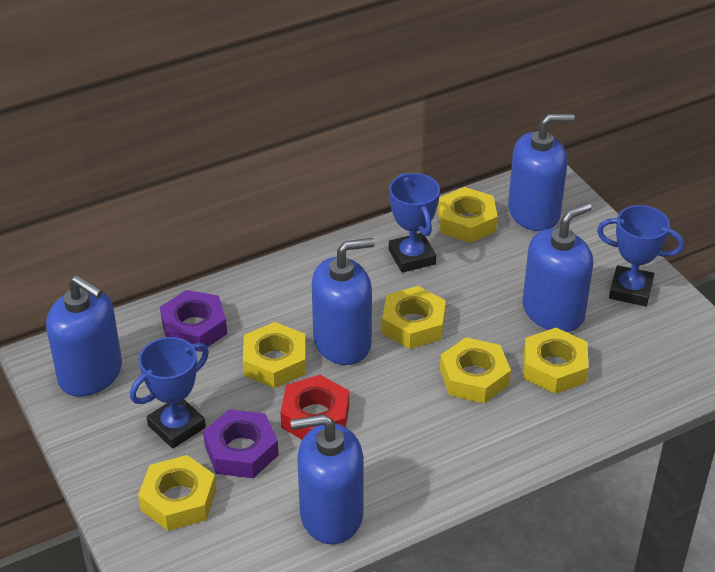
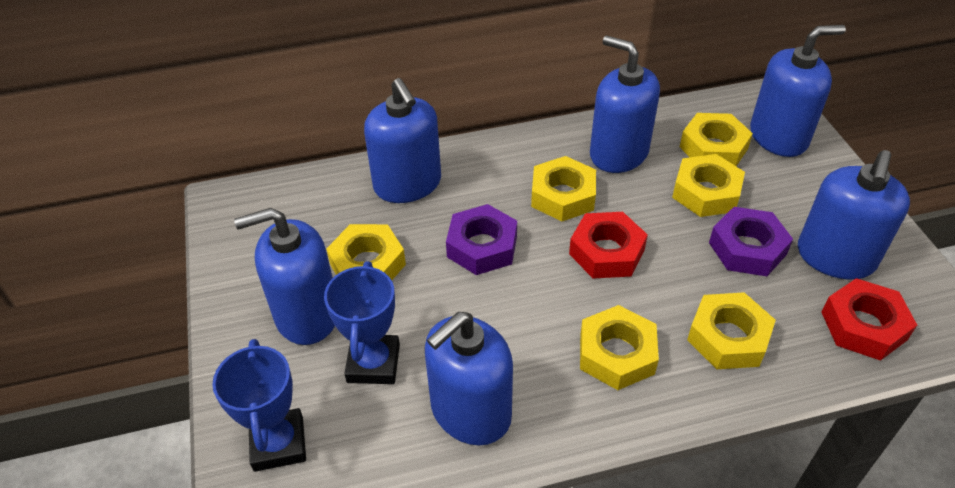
blue soap dispenser: [46,275,122,397] [290,414,364,544] [312,238,375,365] [508,114,575,231] [522,202,593,332] = 5 -> [234,208,335,345] [364,78,441,203] [425,312,513,445] [590,36,660,173] [750,25,846,157] [798,150,910,280] = 6
blue trophy: [130,337,209,449] [389,173,440,273] [597,205,684,306] = 3 -> [212,339,306,472] [324,261,400,384] = 2
red nut: [280,375,349,440] = 1 -> [569,212,648,279] [822,278,917,361] = 2

